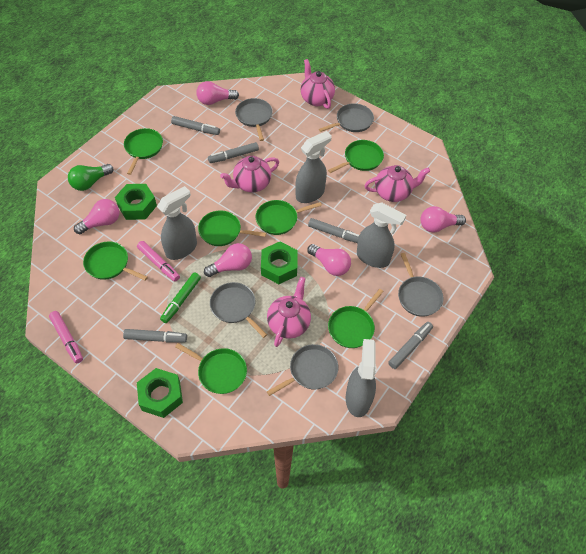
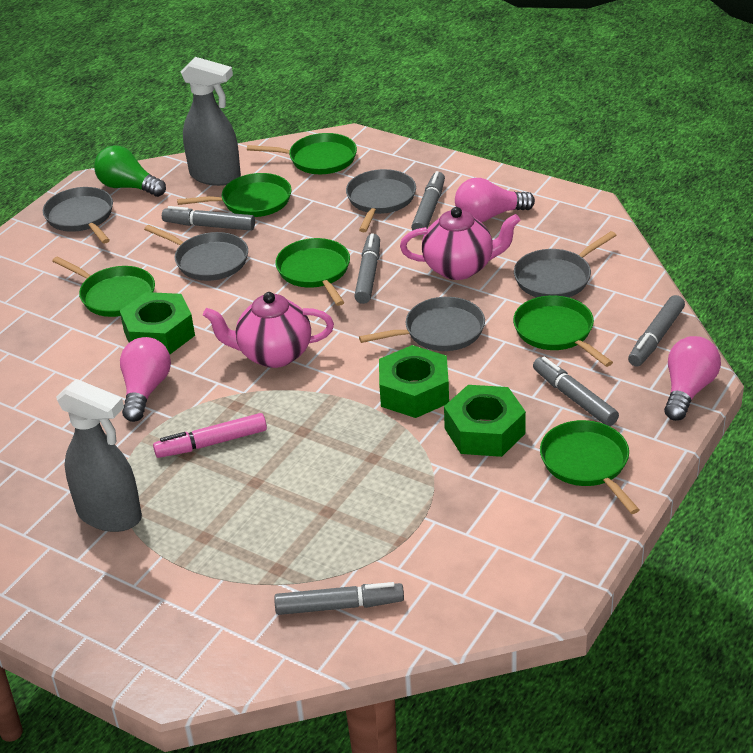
green marker: [160,273,201,323] = 1 -> none = 0
green pan: [83,241,148,281] [124,128,163,175] [175,343,247,394] [198,210,266,246] [256,200,322,235] [328,140,384,173] [328,289,384,348] = 7 -> [52,256,155,317] [177,173,292,217] [247,133,357,174] [275,238,350,306] [513,295,613,367] [540,420,640,514] = 6
grey marker: [123,329,187,343] [171,116,220,135] [208,142,259,163] [308,218,360,243] [388,322,433,369] = 5 -> [162,206,255,231] [274,582,404,615] [354,233,380,304] [411,171,445,231] [533,357,619,426] [628,295,685,367] = 6
grey spray bottle: [157,186,197,260] [295,131,332,203] [346,339,377,417] [357,203,406,268] = 4 -> [56,379,142,532] [180,57,241,186] = 2
pink light bulb: [74,199,119,234] [196,81,239,105] [204,243,252,277] [307,244,351,276] [420,206,466,233] = 5 -> [120,337,171,422] [455,178,535,222] [664,336,721,421] = 3
pink marker: [49,311,83,363] [137,241,180,282] = 2 -> [153,413,267,458] = 1
pink teapot: [220,156,279,192] [267,277,311,347] [301,59,335,109] [364,165,430,202] = 4 -> [203,292,334,368] [400,207,521,280] = 2

